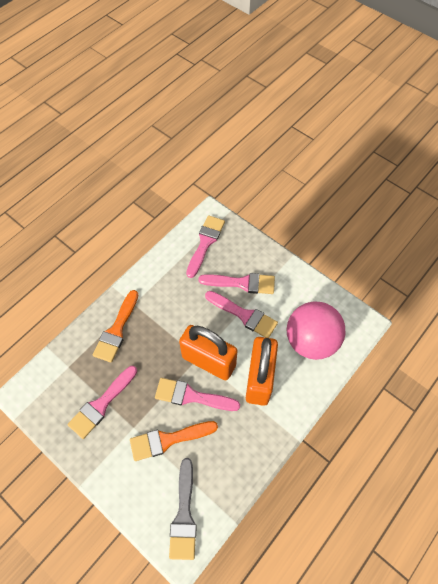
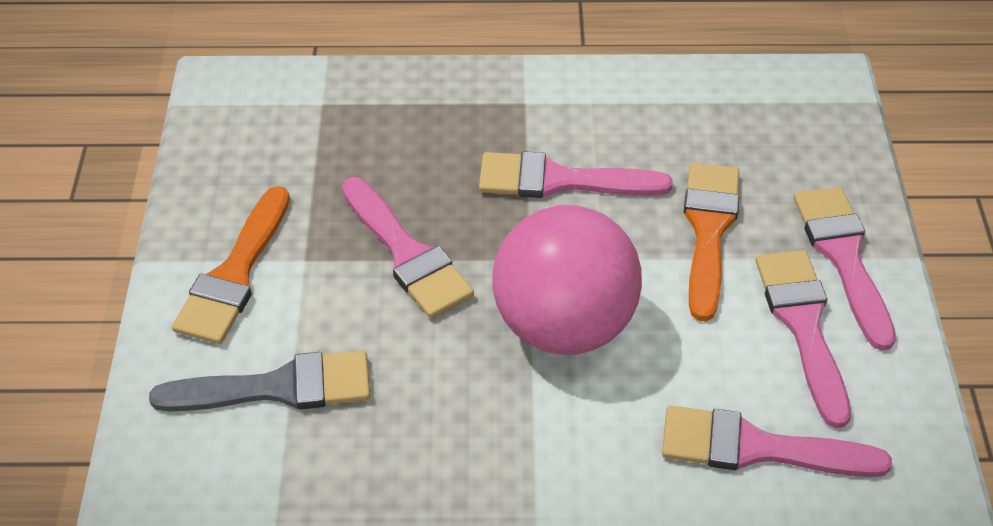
orange padlock: [179,325,238,381] [246,337,278,406] = 2 -> none = 0

